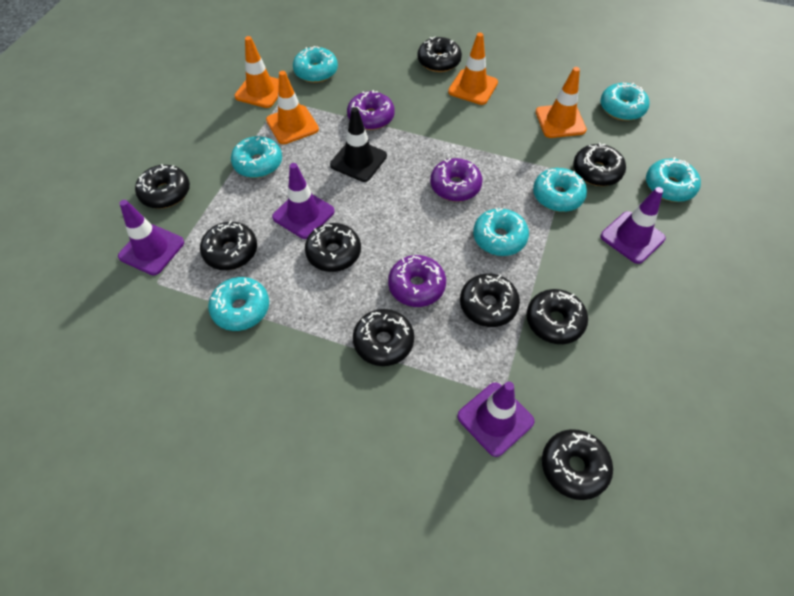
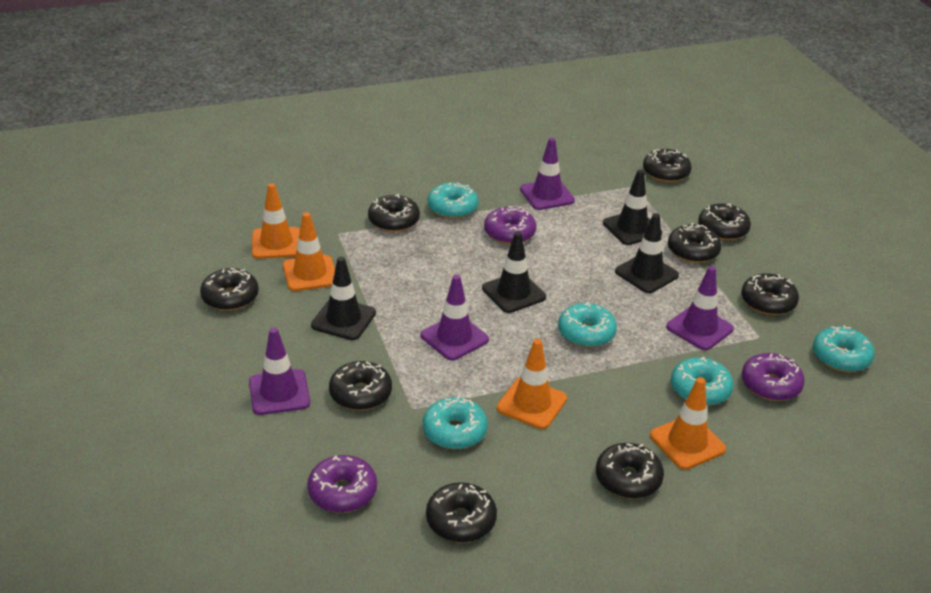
black traffic cone: [330,107,387,182] = 1 -> [311,257,376,340] [482,232,546,313] [603,170,662,245] [615,213,679,293] = 4
turquoise donut: [208,277,269,331] [231,136,282,178] [293,46,338,83] [473,208,529,256] [533,168,587,212] [600,83,649,121] [646,157,701,202] = 7 -> [423,396,488,449] [428,183,478,219] [558,302,617,348] [671,357,734,406] [813,325,875,372] = 5

